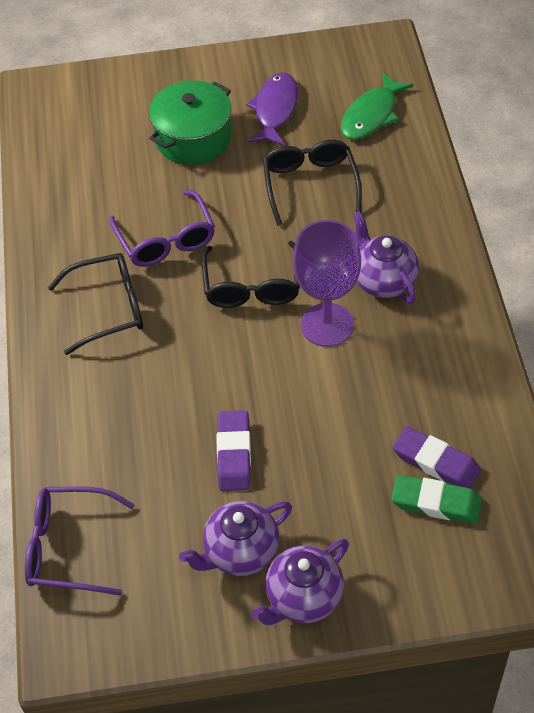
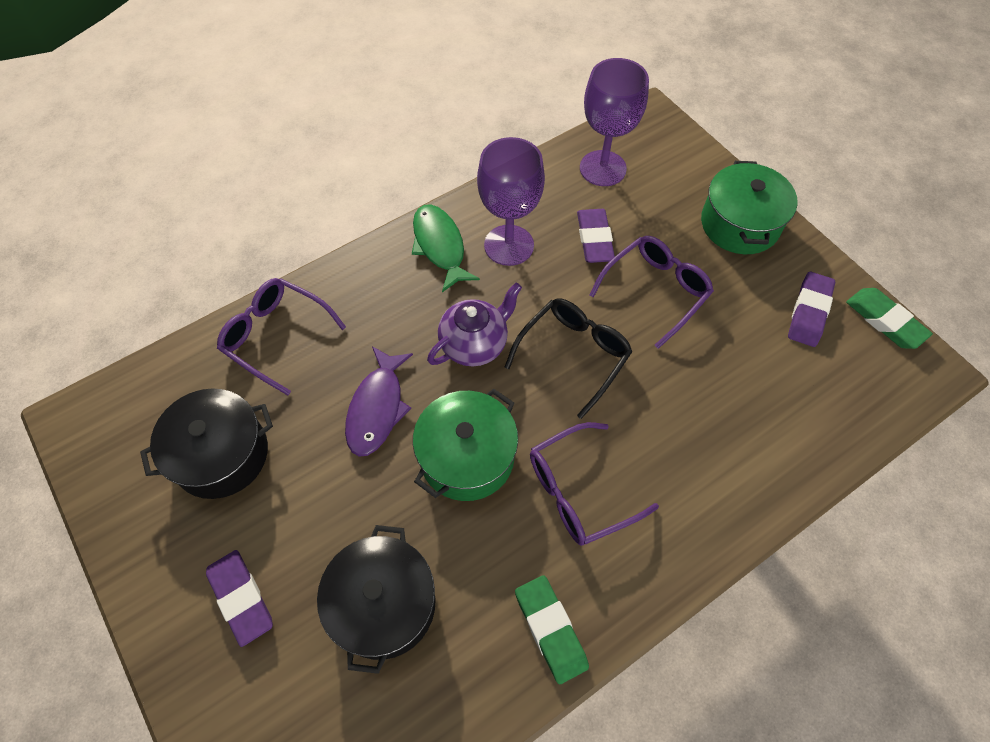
black glasses: [48,253,143,355] [202,241,300,308] [263,140,362,226] = 3 -> [505,299,632,419] = 1
black pot: none = 0 -> [140,388,273,499] [317,525,436,674] = 2
green eraser: [391,475,482,524] = 1 -> [515,575,589,684] [846,288,933,349] = 2
green pot: [149,80,231,165] = 1 -> [413,388,518,501] [701,161,798,254] = 2
purple eraser: [217,410,251,491] [393,426,481,488] = 2 -> [206,550,273,647] [577,209,615,263] [788,272,835,347] = 3
purple glasses: [25,486,135,596] [109,190,215,267] = 2 -> [217,278,346,395] [530,422,659,546] [589,236,714,349] = 3
purple goblet: [293,220,361,347] = 1 -> [477,137,545,266] [580,58,649,186] = 2
purple teapot: [179,501,292,576] [251,539,349,625] [353,211,419,304] = 3 -> [427,283,522,366] = 1

